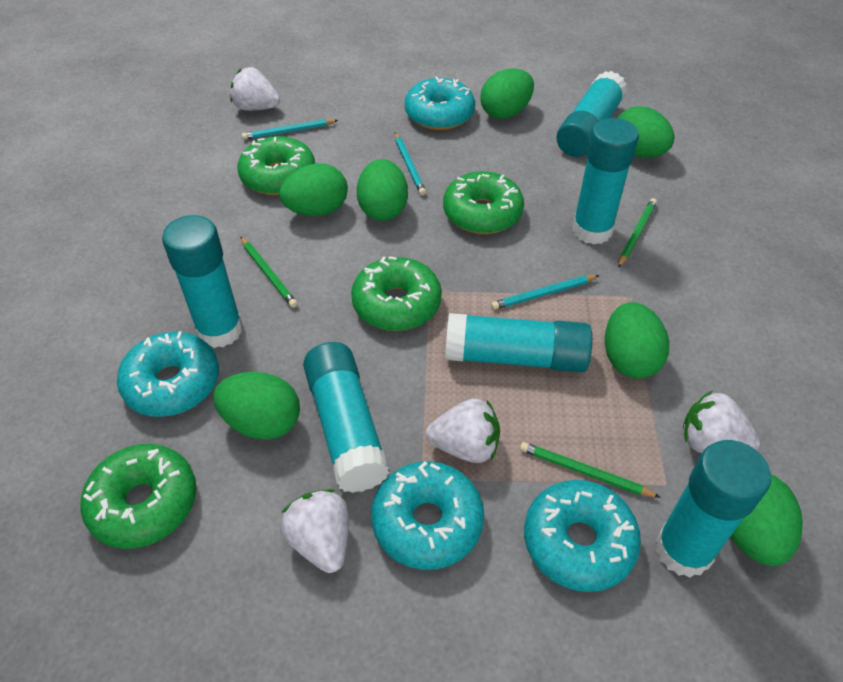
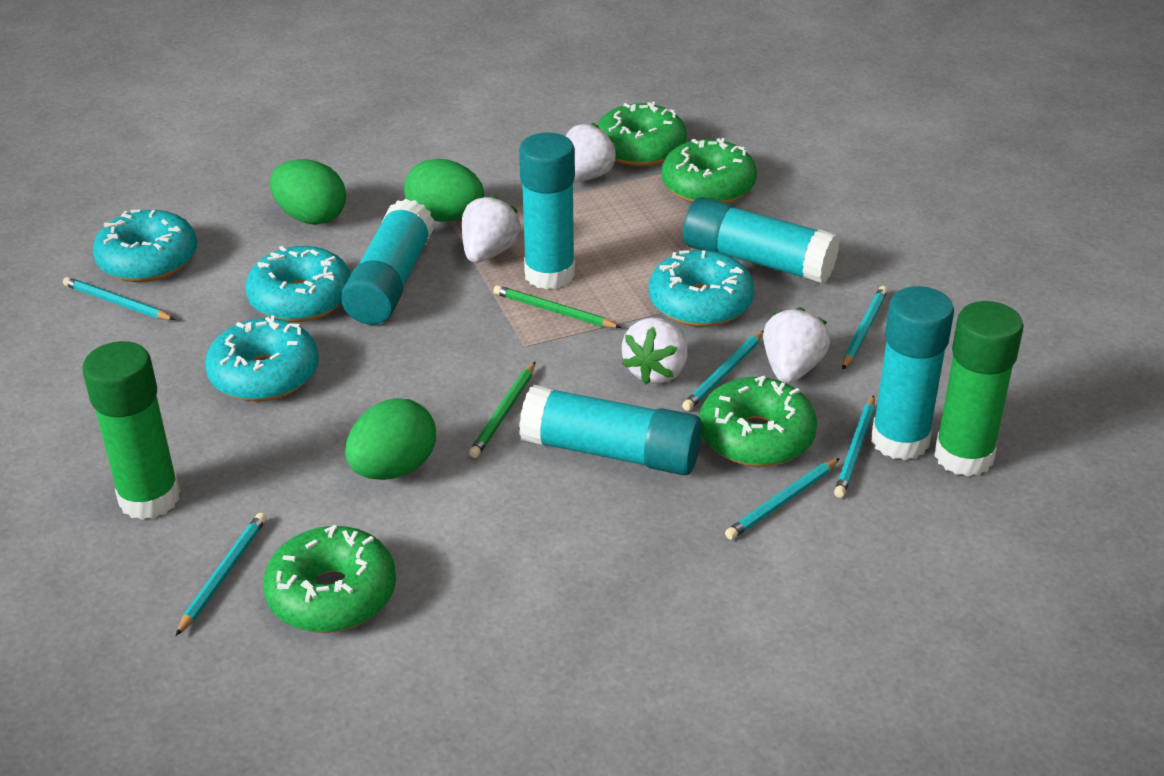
green egg: [213,372,300,440] [279,163,348,216] [357,159,408,221] [480,69,534,119] [605,302,669,379] [618,106,674,158] [731,475,803,566] = 7 -> [270,159,346,225] [345,398,436,480] [404,159,484,222] = 3
green glue stick: none = 0 -> [82,341,180,520] [934,301,1024,477] = 2
green pencil: [241,237,298,308] [520,442,661,498] [618,198,657,268] = 3 -> [469,362,535,458] [493,285,622,328] = 2
turquoise glue stick: [162,215,243,348] [303,342,390,493] [445,313,592,372] [557,71,627,157] [572,118,639,245] [655,440,771,578] = 6 -> [341,199,434,325] [519,132,575,289] [519,385,702,475] [683,197,840,284] [871,286,954,460] = 5
turquoise pencil: [242,119,338,140] [395,132,426,195] [491,275,600,310] = 3 -> [63,277,175,320] [176,513,267,636] [682,331,764,411] [725,458,840,540] [834,395,875,498] [842,286,888,370] = 6

